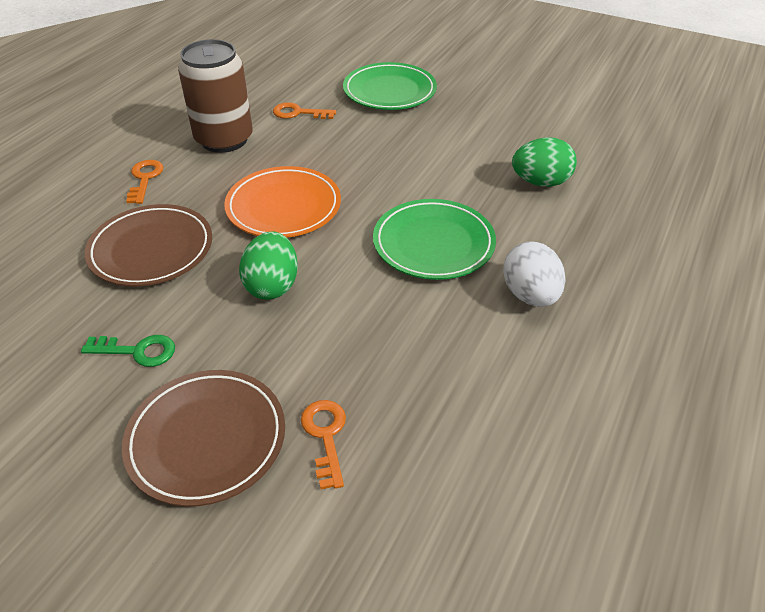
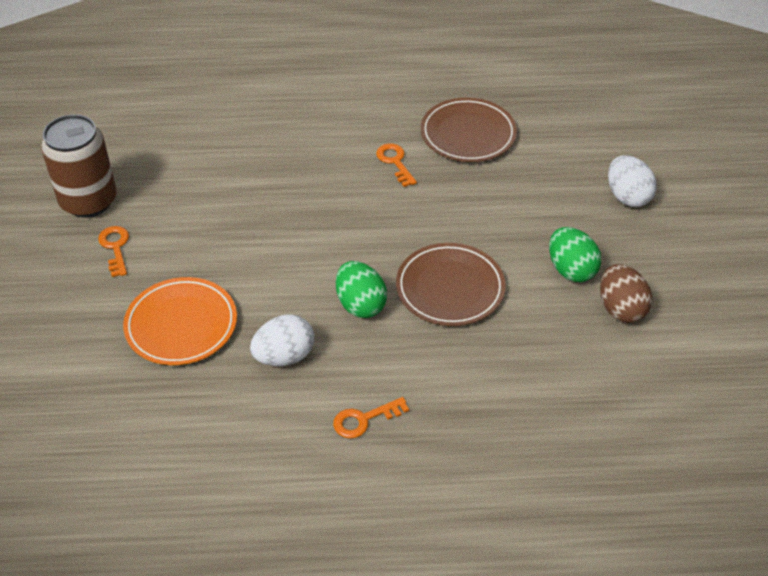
brown egg: none = 0 -> [600,264,652,323] = 1
green key: [81,335,175,367] = 1 -> none = 0
green plate: [343,62,437,110] [373,199,496,280] = 2 -> none = 0
white egg: [503,242,566,307] = 1 -> [250,314,314,366] [608,155,657,207] = 2

